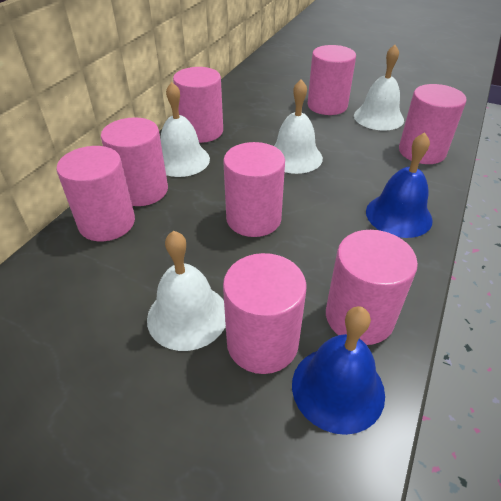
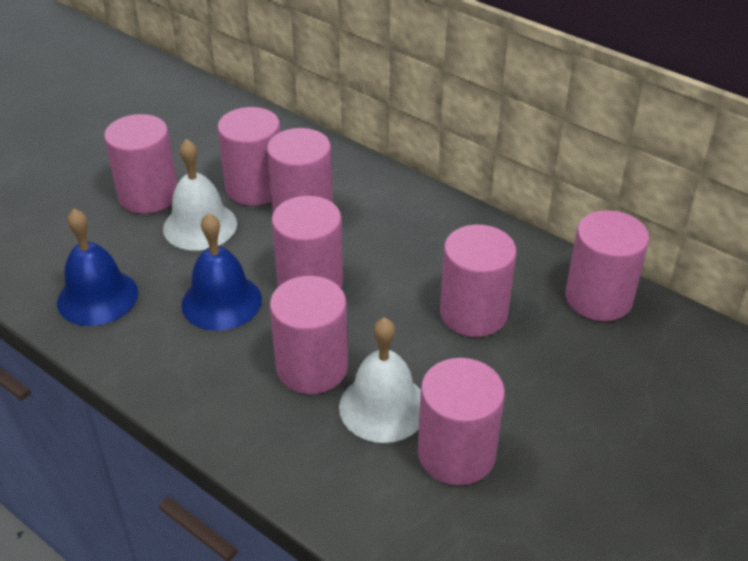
white bell: [147,231,226,351] [160,82,210,177] [274,79,323,174] [354,45,404,130] = 4 -> [163,139,237,251] [339,317,421,443] = 2

